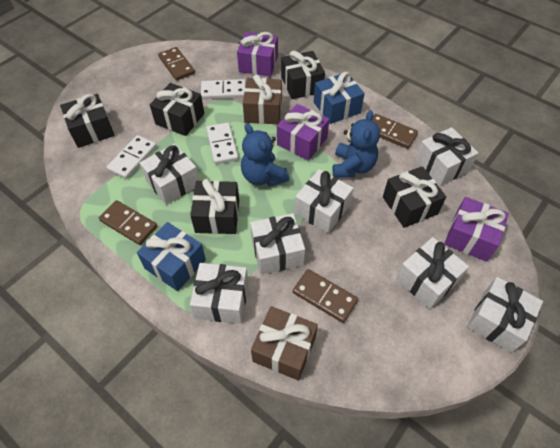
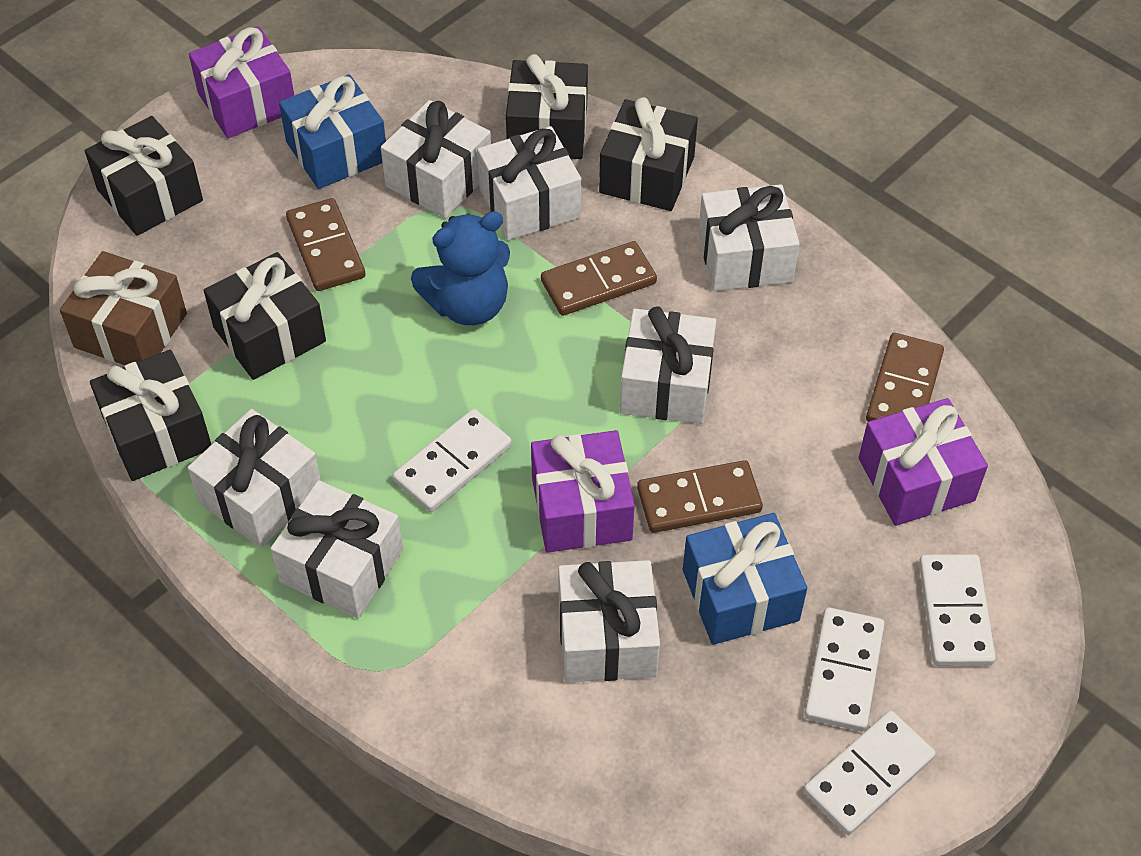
blue teddy bear: [241,123,289,186] [332,110,380,178] = 2 -> [411,211,510,325] = 1
brown gift: [243,74,282,124] [251,306,318,381] = 2 -> [60,251,187,365] = 1
white domino: [106,135,157,179] [201,79,246,99] [206,122,239,164] = 3 -> [393,409,512,512] [803,711,936,835] [805,607,885,731] [919,554,996,666] = 4

